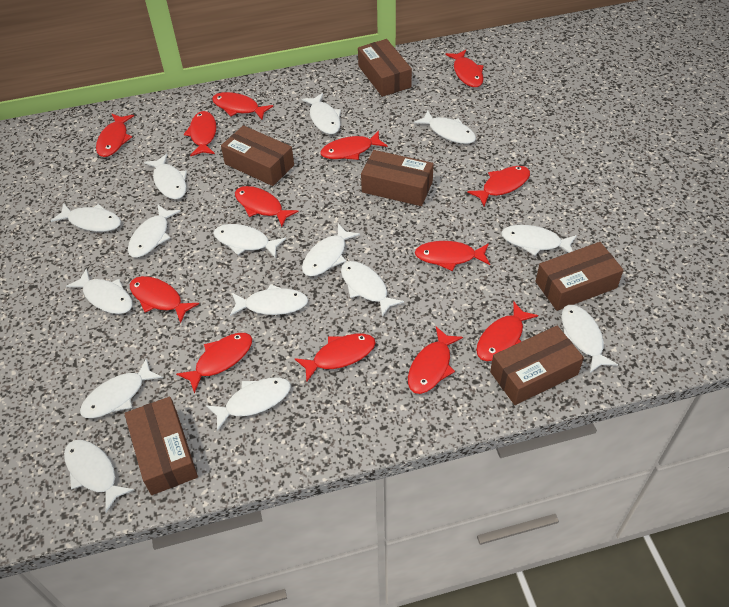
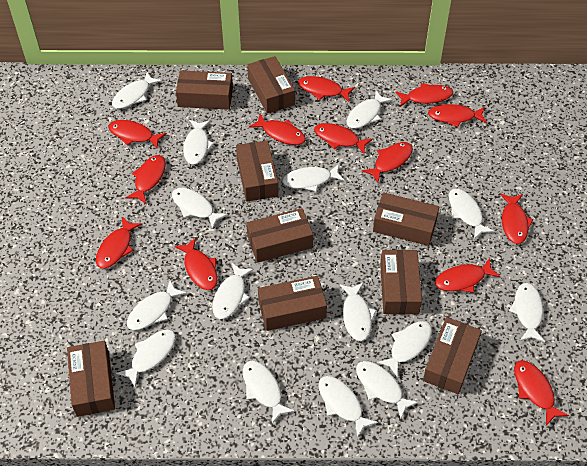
brown box: [124,397,198,495] [221,125,294,186] [358,39,412,97] [361,150,434,206] [490,326,584,405] [535,242,624,311] = 6 -> [67,341,115,417] [176,70,233,110] [236,140,279,202] [246,208,313,263] [247,56,295,113] [258,276,327,331] [373,192,439,246] [380,250,422,315] [423,317,482,394] = 9

